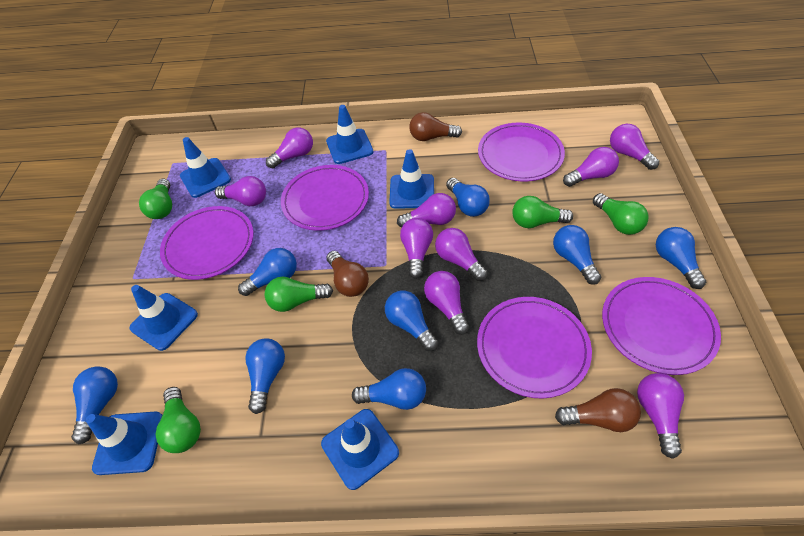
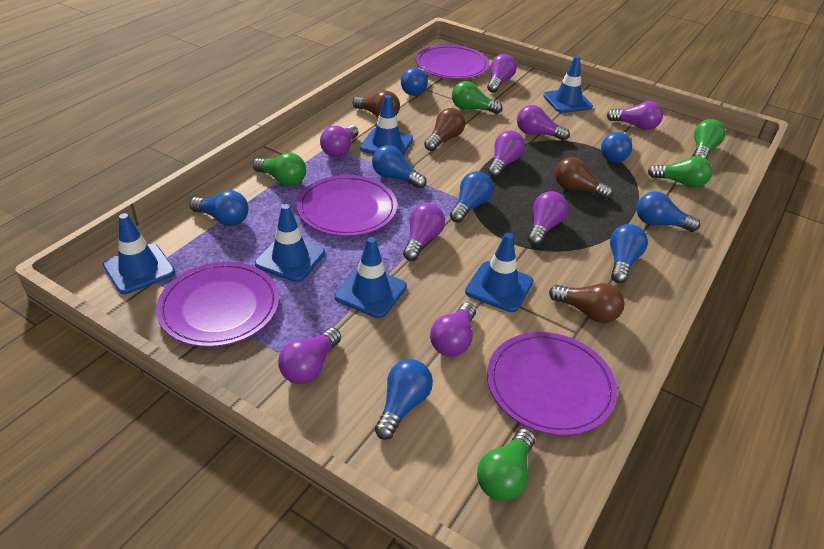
brown light bulb: [326,251,369,297] [409,112,462,141] [555,388,641,432] = 3 -> [352,91,400,117] [424,108,465,151] [549,283,624,323] [555,157,613,199] = 4
purple plate: [160,206,254,280] [281,165,369,231] [477,297,592,399] [478,123,565,181] [602,277,721,375] = 5 -> [156,262,279,347] [297,175,397,236] [416,45,489,79] [487,332,617,435] = 4

